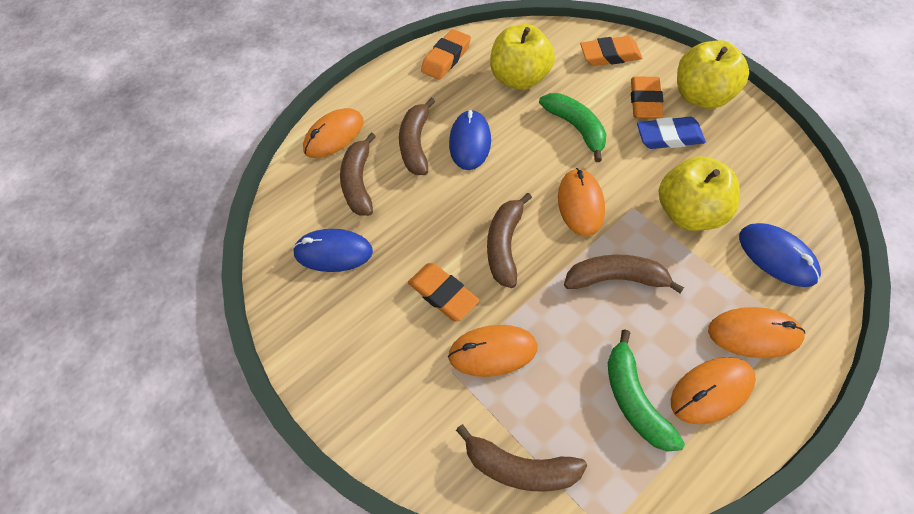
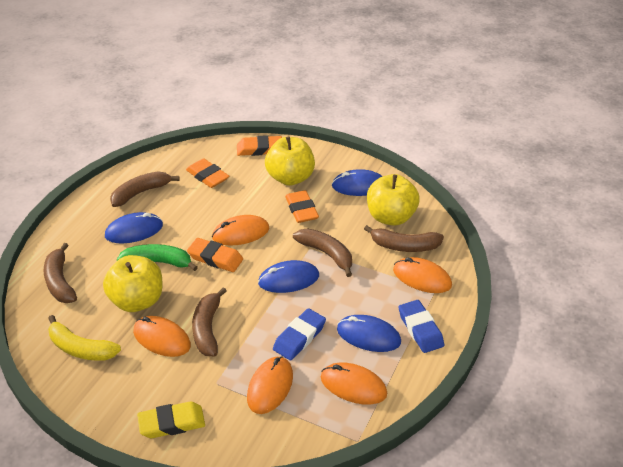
blue eraser: [637,117,706,149] = 1 -> [273,308,326,360] [399,300,444,353] = 2
blue mouse: [293,229,373,272] [449,110,491,170] [739,223,821,287] = 3 -> [105,212,163,243] [258,260,319,293] [332,169,383,196] [337,315,401,352] = 4
green banana: [539,93,607,162] [608,329,685,452] = 2 -> [117,244,198,271] = 1
yellow banana: none = 0 -> [48,315,121,361] = 1
yellow eraser: none = 0 -> [137,401,205,438] = 1

